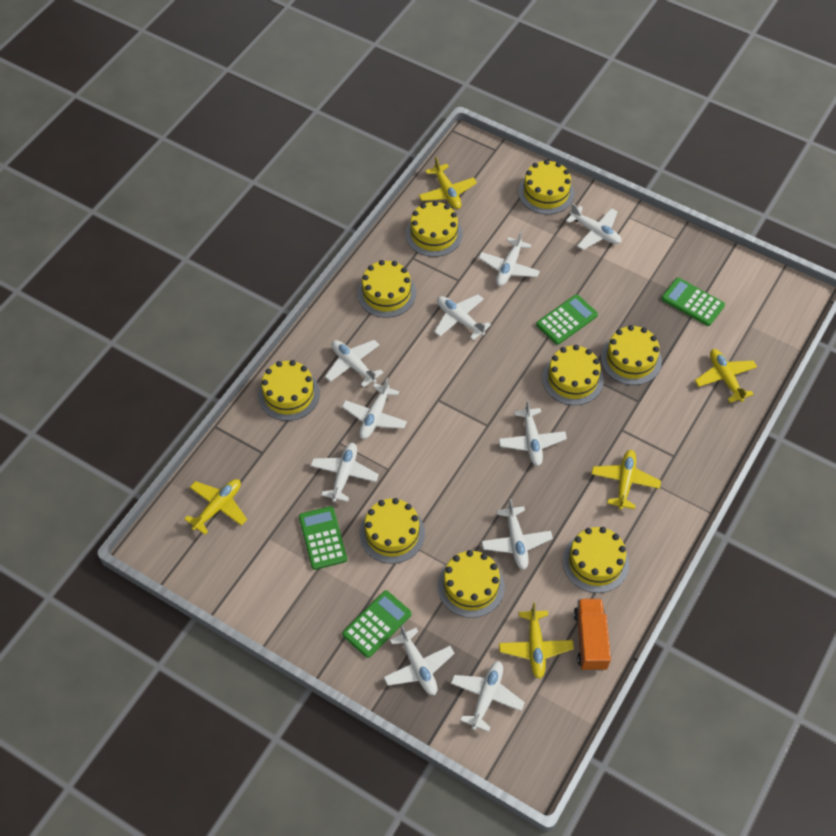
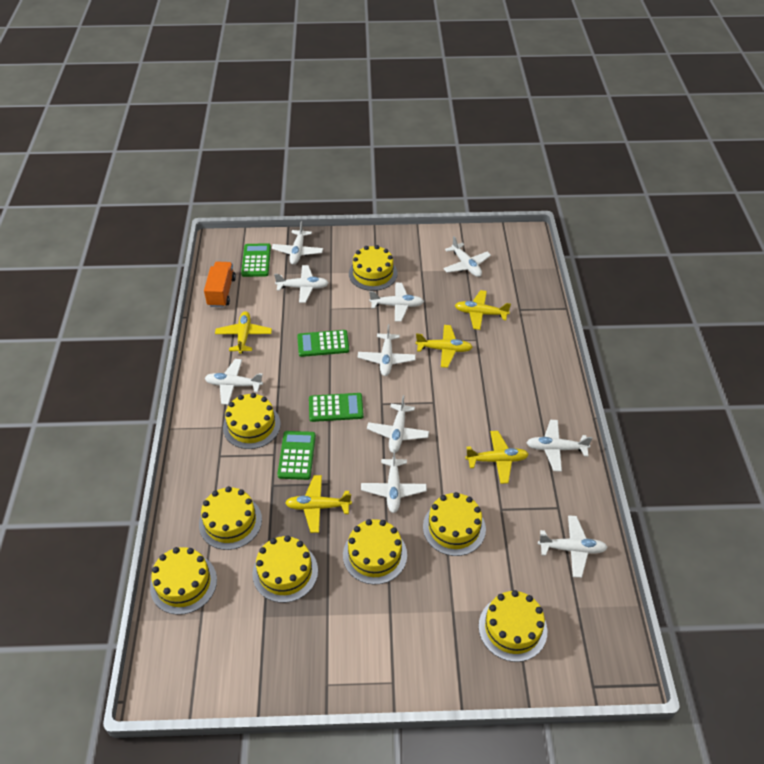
yellow cake: [258,360,320,421] [357,260,416,318] [359,498,425,564] [406,201,463,257] [438,550,505,618] [518,160,574,215] [542,345,604,405] [563,527,629,593] [601,325,662,385] = 9 -> [150,547,217,615] [199,486,262,550] [223,393,281,449] [253,535,318,603] [343,519,407,585] [349,245,398,291] [423,492,486,556] [479,590,547,662] = 8

